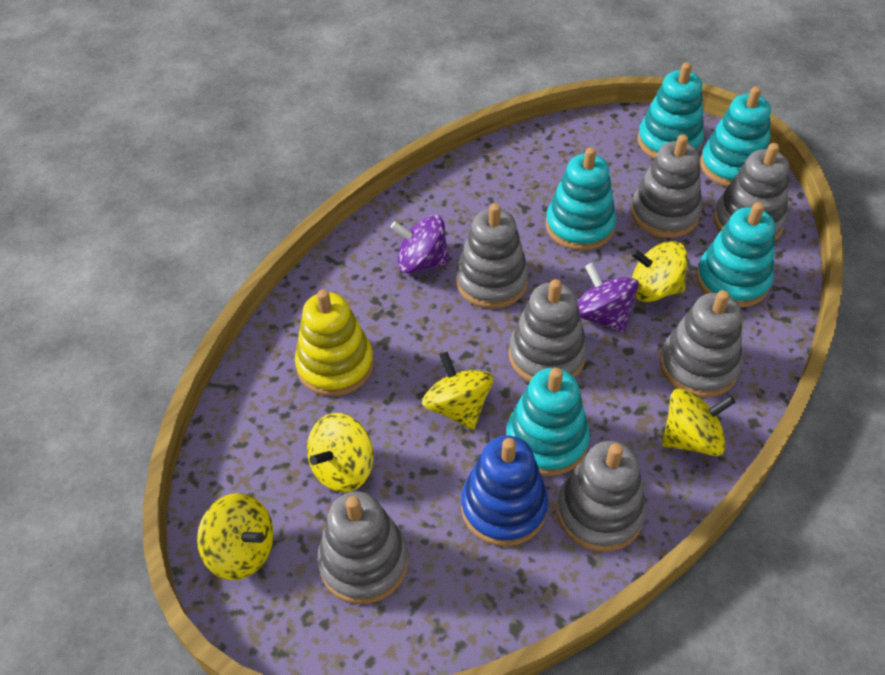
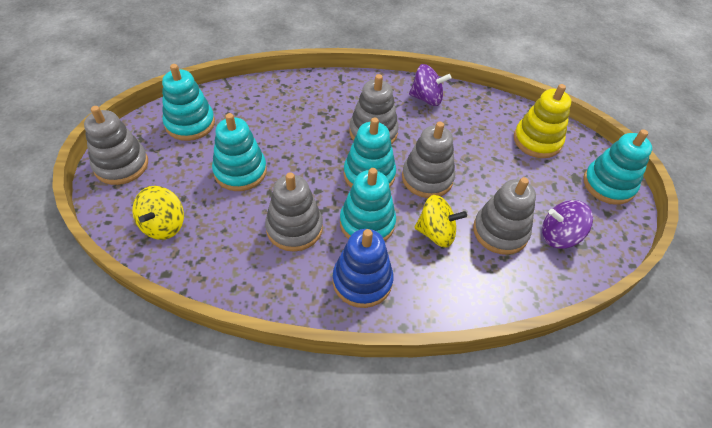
grey stacking toy: [317,491,408,604] [456,203,529,308] [509,279,587,382] [557,441,646,552] [631,134,702,238] [660,290,742,398] [714,143,789,240] = 7 -> [84,106,148,185] [265,172,323,251] [349,74,399,144] [402,122,455,198] [473,177,536,255] = 5
yellow spinning top: [197,493,274,580] [307,413,374,493] [422,352,494,430] [631,241,688,302] [662,388,735,456] = 5 -> [133,186,184,240] [414,195,467,247] = 2

